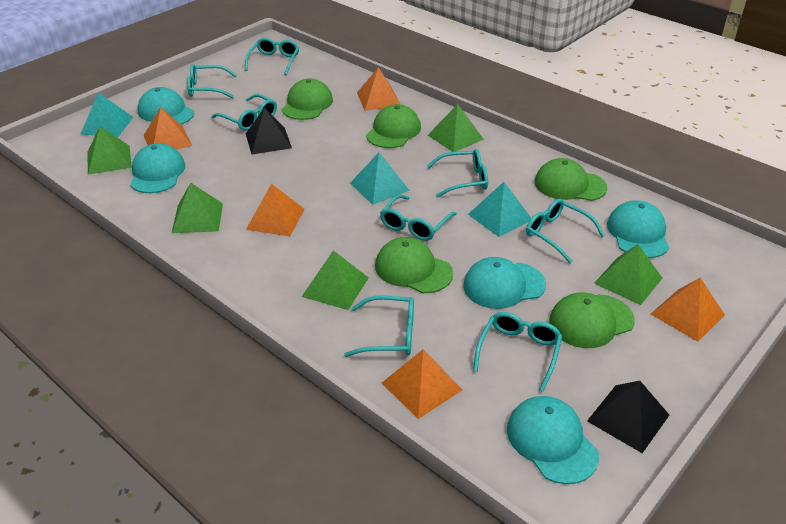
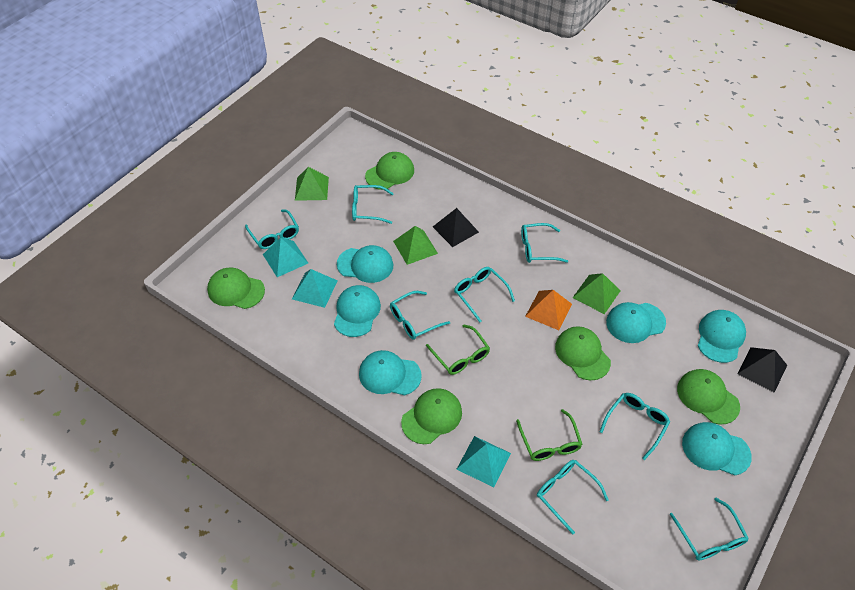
green glasses: none = 0 -> [426,324,490,375] [516,409,582,461] = 2
green pyramid: [87,126,132,175] [172,183,223,233] [302,250,369,310] [428,104,484,152] [594,244,662,305] = 5 -> [295,167,329,201] [393,226,438,265] [573,273,621,314] = 3
orange pyramid: [144,107,192,150] [246,184,305,237] [357,67,400,111] [382,349,462,419] [651,278,725,342] = 5 -> [525,290,572,330] = 1
turquoise cap: [130,143,185,193] [137,87,194,125] [463,257,546,309] [507,396,599,484] [607,200,669,258] = 5 -> [334,285,381,337] [337,245,393,283] [359,350,422,395] [606,302,666,343] [682,422,752,475] [698,310,746,363] = 6

